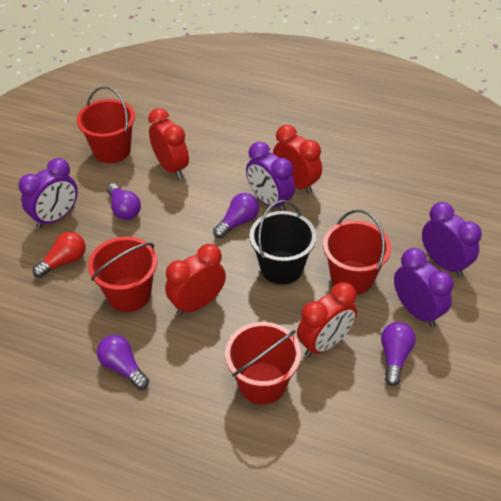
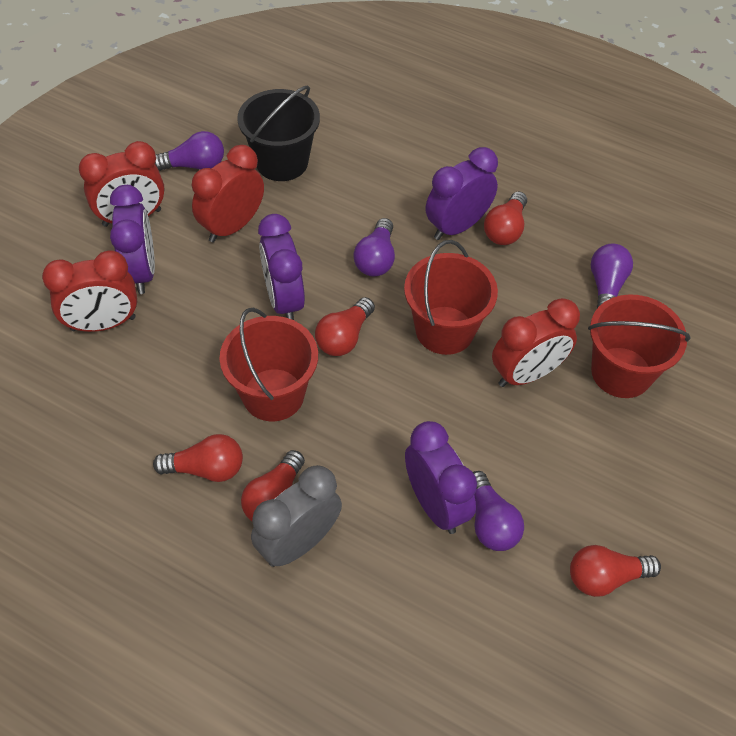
grey clock: none = 0 -> [251,465,342,567] = 1
red bucket: [77,86,135,163] [88,236,157,312] [225,322,301,404] [323,210,391,295] = 4 -> [220,308,318,421] [404,240,498,355] [588,295,690,398] = 3
red light bulb: [33,232,86,278] = 1 -> [153,434,243,482] [241,450,305,522] [315,297,375,356] [484,191,527,245] [570,545,661,597] = 5

